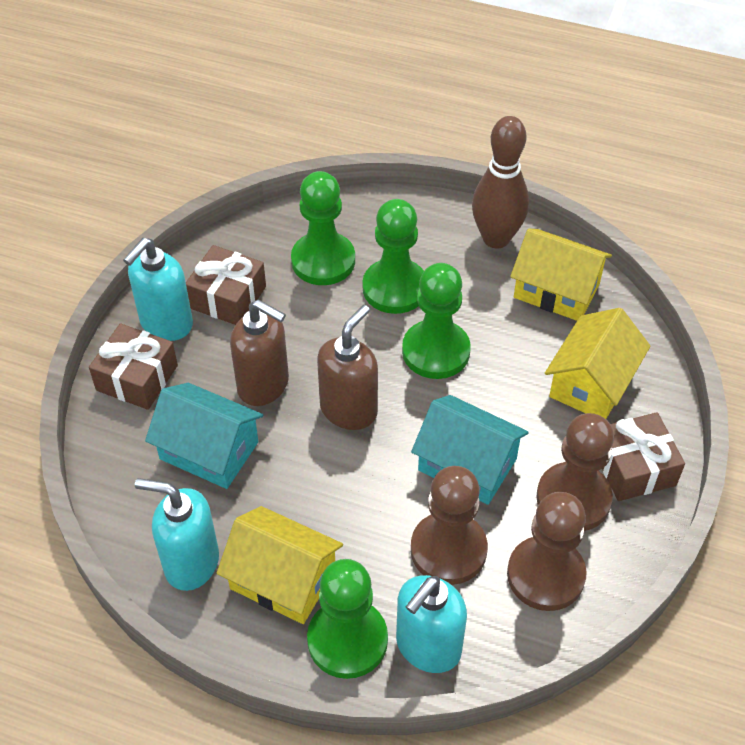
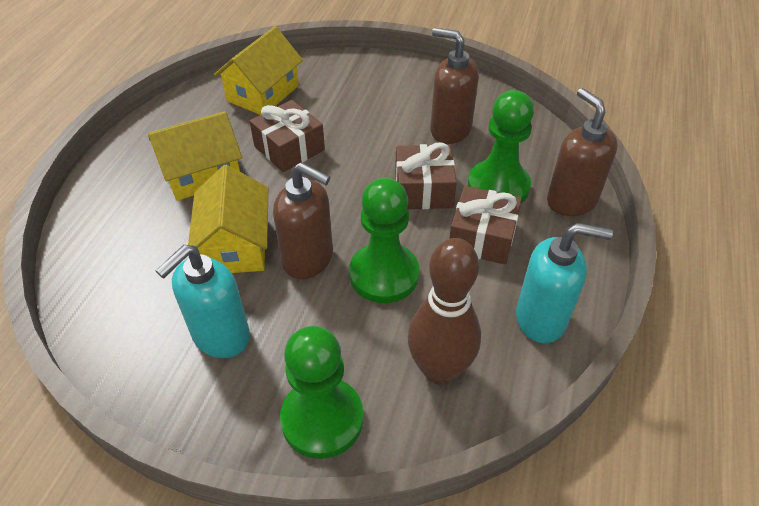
brown pawn: [411,466,488,585] [507,492,587,611] [536,413,614,531] = 3 -> none = 0
brown soap dispenser: [230,300,289,406] [317,305,378,430] = 2 -> [273,162,333,279] [431,28,479,144] [547,88,618,216] = 3
green pawn: [291,171,355,285] [307,559,388,679] [363,199,424,314] [402,263,471,379] = 4 -> [280,326,363,459] [349,178,419,303] [468,90,534,203] = 3
turquoise house: [145,383,263,489] [411,395,529,505] = 2 -> none = 0
turquoise soap dispenser: [123,238,193,341] [135,478,219,591] [396,575,467,673] = 3 -> [156,245,250,358] [516,223,613,343] = 2

